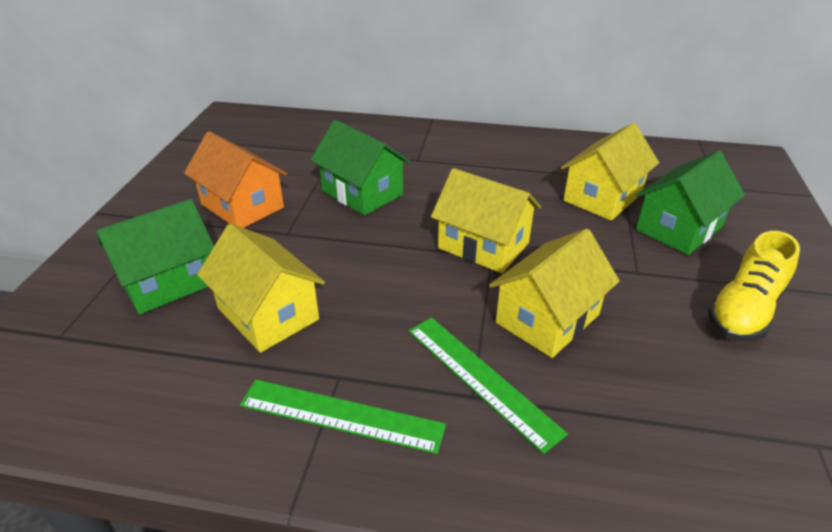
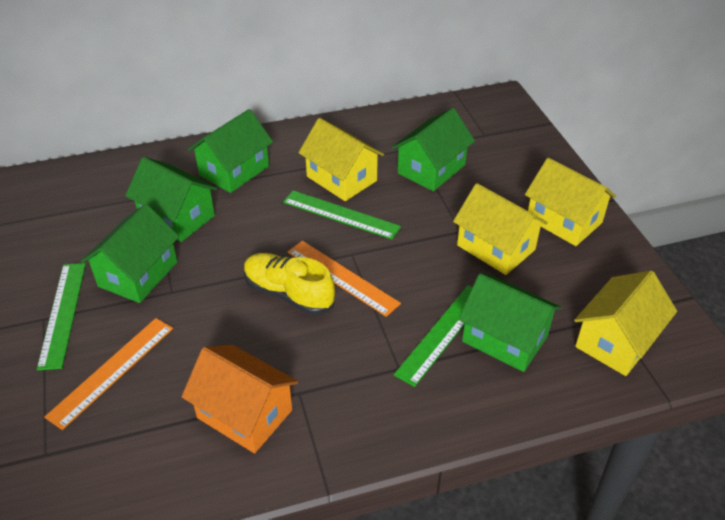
green house: [96,199,214,315] [311,120,410,216] [636,151,745,255] = 3 -> [81,204,179,303] [125,157,217,242] [188,109,273,193] [392,108,475,191] [458,273,561,372] = 5
green ruler: [240,380,446,454] [409,317,568,454] = 2 -> [37,263,86,370] [283,190,401,240] [394,285,473,387] = 3
orange ruler: none = 0 -> [44,318,173,430] [287,241,401,317] = 2

